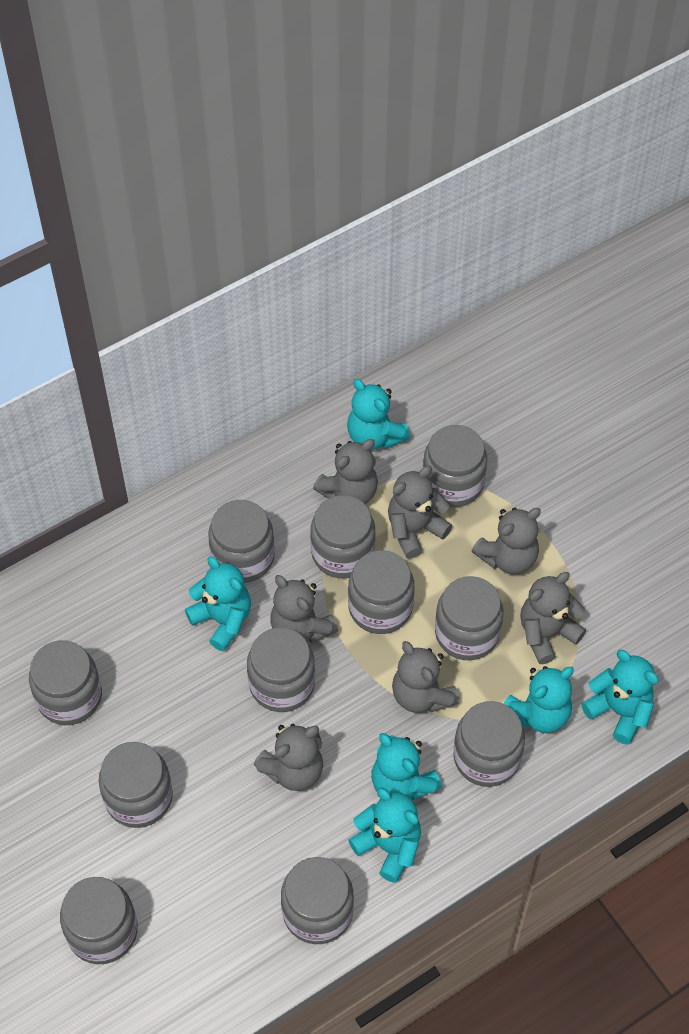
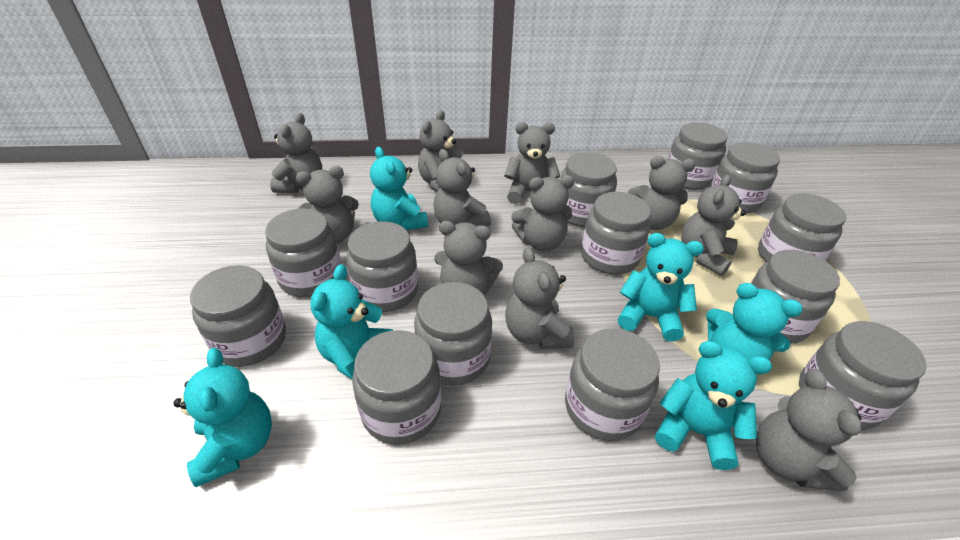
grey jar: [29,640,102,725] [60,877,138,964] [99,742,173,828] [208,500,275,583] [247,627,315,712] [281,857,354,944] [310,495,376,578] [348,550,414,634] [423,425,487,507] [435,576,503,660] [454,701,525,787] = 11 -> [190,265,286,367] [265,208,341,297] [346,221,418,312] [352,330,441,445] [414,282,492,386] [560,152,617,227] [565,328,660,441] [581,192,651,274] [668,122,728,190] [711,142,780,213] [751,250,840,344] [758,193,846,263] [799,321,927,430] = 13
grey teddy bear: [254,724,323,791] [270,575,338,643] [313,439,378,504] [388,466,453,559] [392,641,460,713] [472,508,541,575] [520,572,586,664] = 7 -> [270,113,322,193] [296,166,359,244] [418,110,463,192] [433,149,491,226] [434,221,503,295] [504,122,560,204] [505,247,574,349] [511,175,575,251] [628,156,696,230] [681,175,746,276] [756,369,861,491] = 11

